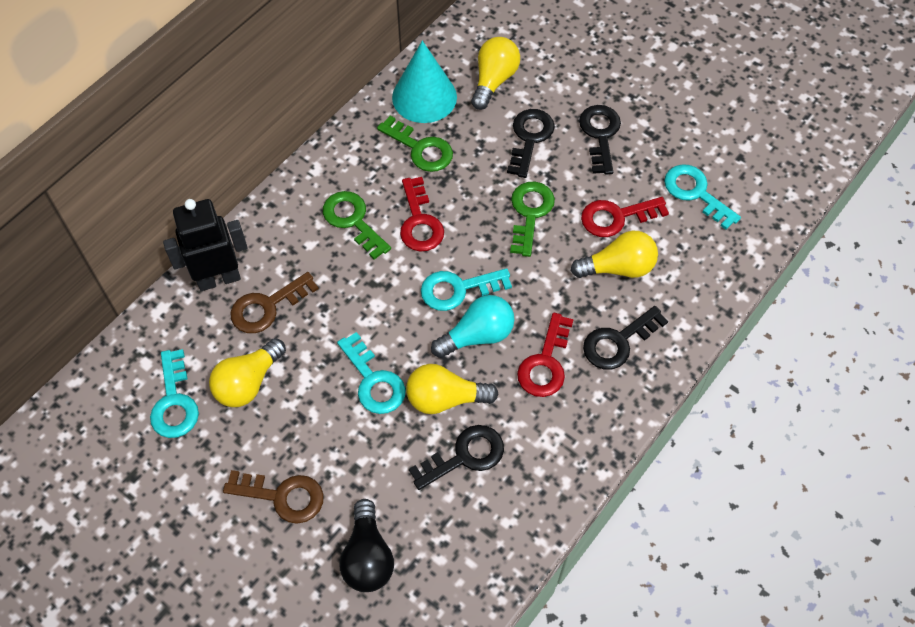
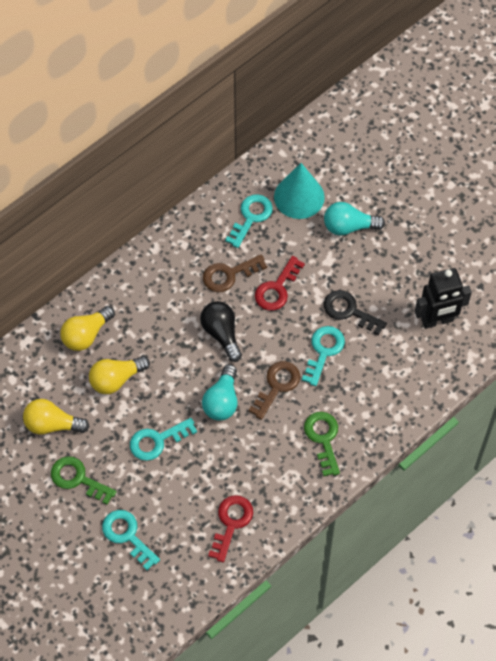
black key: [409,425,504,490] [507,109,555,178] [579,105,621,175] [583,306,668,370] = 4 -> [324,290,387,335] = 1
green key: [323,191,391,260] [377,116,453,172] [510,182,555,257] = 3 -> [51,456,116,505] [304,412,340,476] = 2
red key: [400,177,444,252] [517,313,574,397] [581,197,669,237] = 3 -> [208,495,253,562] [255,256,305,311] = 2
turquoise light bulb: [431,295,514,358] = 1 -> [202,364,237,420] [324,202,385,236] = 2
yellow light bulb: [209,338,286,407] [406,364,499,414] [471,37,520,110] [571,231,658,278] = 4 -> [23,399,89,434] [60,306,115,351] [89,356,150,394] = 3

